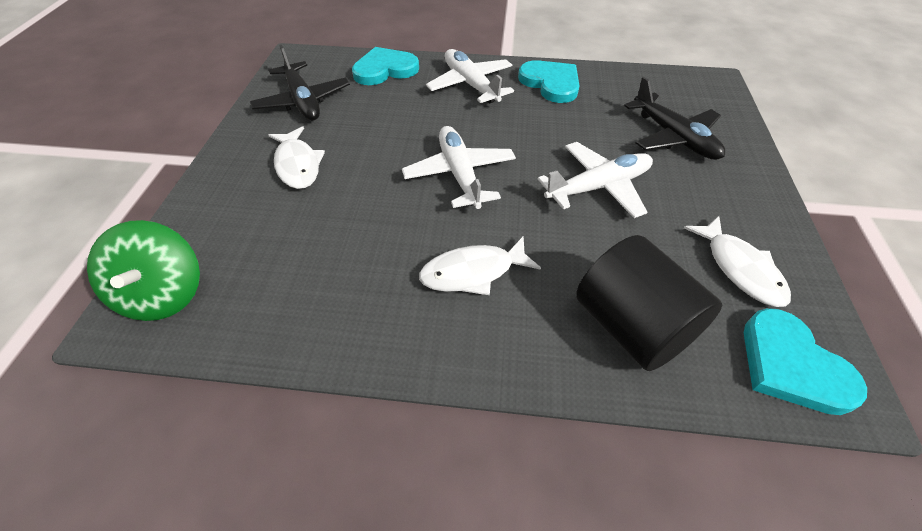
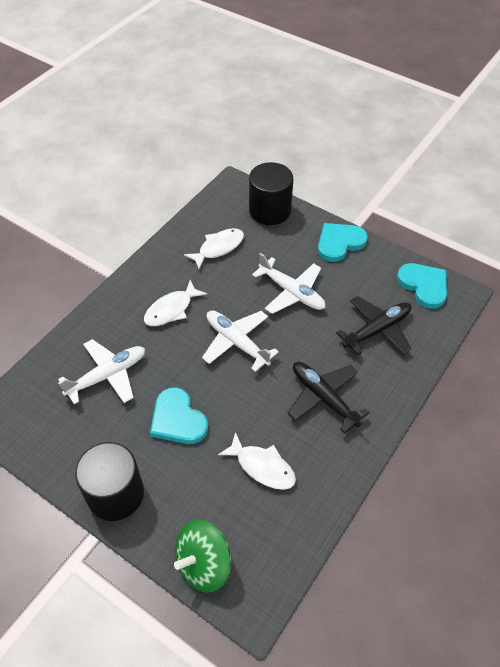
black cylinder: [576,235,722,371] = 1 -> [75,442,144,521] [249,162,293,225] = 2

